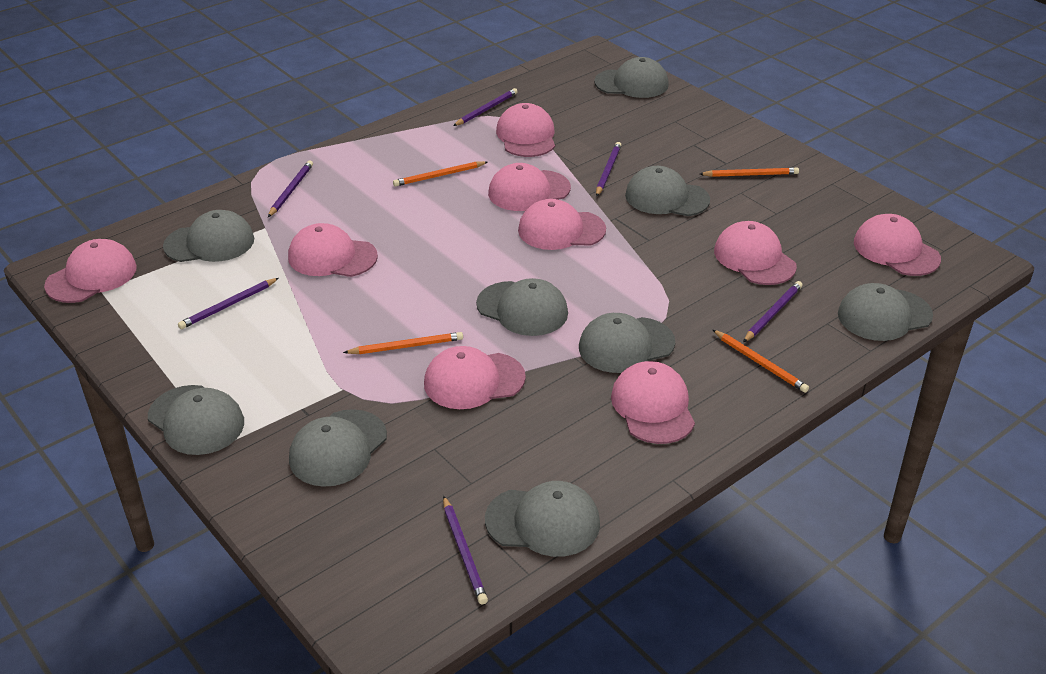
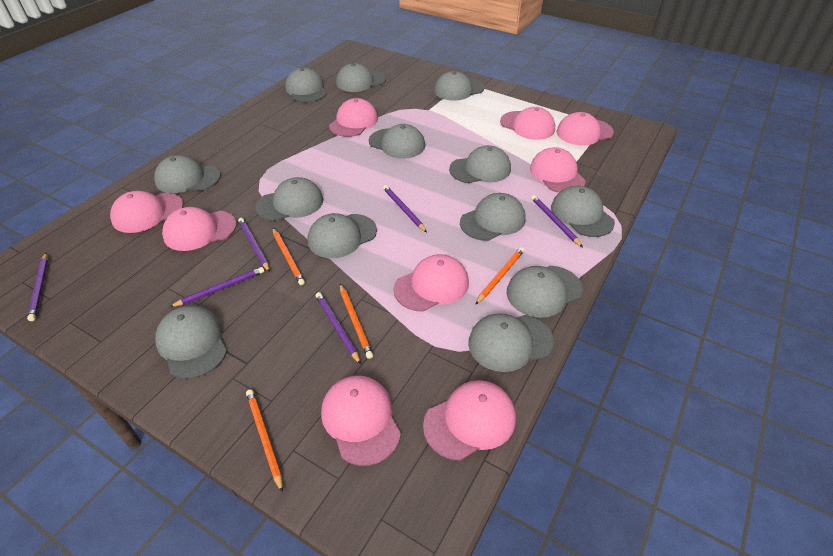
grey cap: [148,385,244,455] [163,210,254,262] [289,409,387,487] [476,278,568,336] [485,481,600,557] [579,313,675,373] [594,57,669,98] [625,166,710,216] [838,283,933,341] = 9 -> [154,155,221,193] [155,306,227,379] [255,177,323,221] [285,68,326,102] [308,213,377,258] [336,63,386,92] [369,124,425,159] [434,71,484,101] [449,145,511,183] [460,193,526,241] [468,313,554,372] [507,266,583,318] [551,186,615,237] = 13

